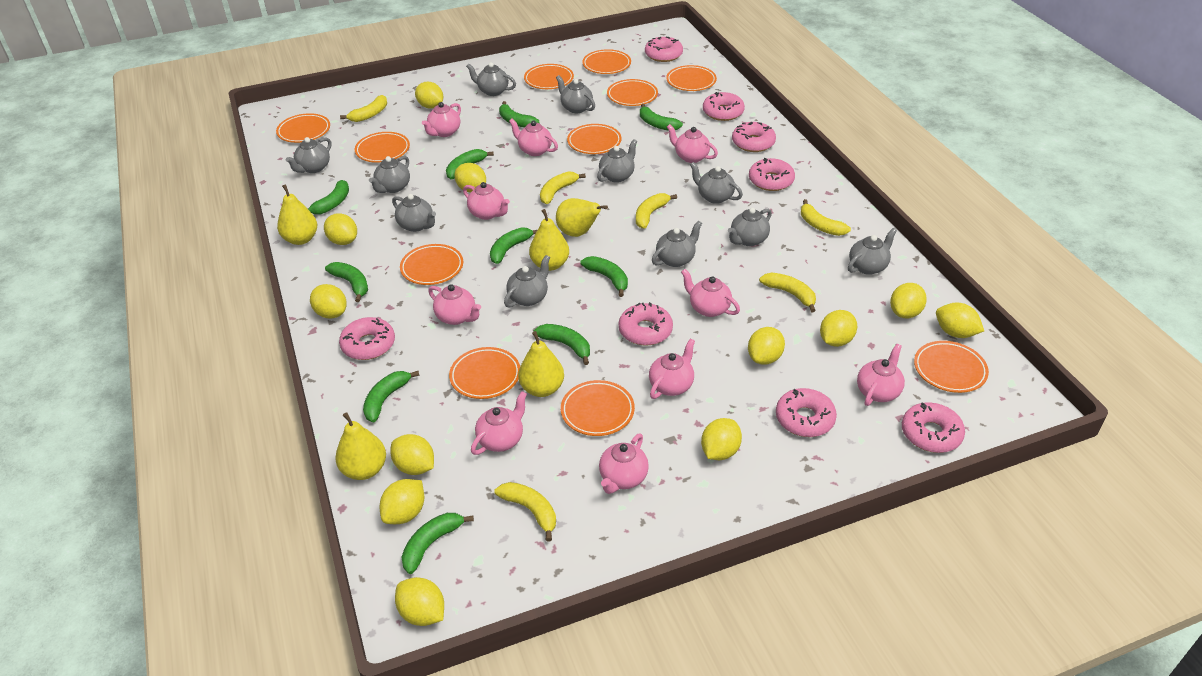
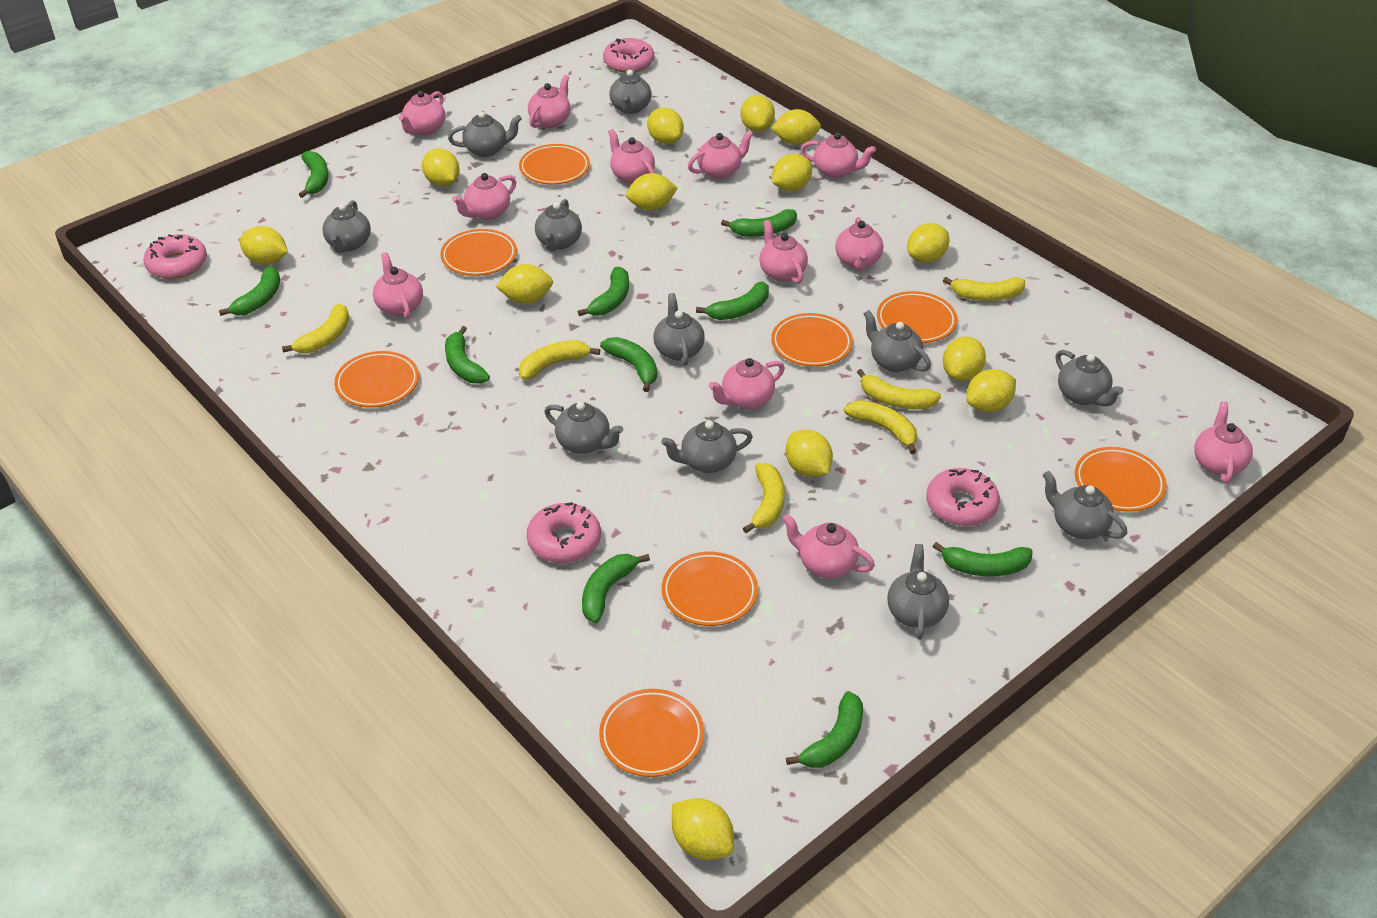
orange plate: [276,113,330,143] [355,132,410,163] [400,244,463,285] [449,347,520,399] [524,64,574,89] [561,380,635,436] [567,124,622,154] [582,49,631,74] [607,79,658,106] [666,65,717,91] [914,341,989,393] = 11 -> [334,351,419,408] [440,229,517,276] [519,144,590,185] [599,689,704,777] [662,552,758,626] [771,313,853,367] [877,291,957,343] [1075,447,1166,512] = 8
pink donut: [339,317,395,360] [619,302,673,346] [645,37,683,62] [703,92,745,121] [732,122,776,152] [749,158,795,191] [776,388,837,437] [902,402,965,453] = 8 -> [143,234,207,279] [526,502,601,563] [603,38,654,73] [926,468,1000,526] = 4
pink teapot: [422,102,461,137] [428,284,481,325] [463,182,510,220] [471,391,527,455] [509,119,558,156] [599,433,649,494] [649,338,695,399] [667,124,718,163] [681,269,740,317] [857,344,905,406] = 10 -> [373,252,423,319] [399,90,445,135] [452,173,516,220] [528,75,570,128] [608,129,655,184] [688,130,753,179] [709,358,785,409] [759,220,808,284] [782,514,875,578] [801,132,876,178] [835,217,883,271] [1194,402,1253,483] = 12
yellow lemon: [310,284,347,319] [324,213,357,245] [380,479,424,524] [390,434,434,475] [395,577,444,626] [415,82,443,108] [454,163,486,193] [701,418,742,460] [748,327,785,365] [820,310,857,347] [890,283,927,318] [936,303,984,338] = 12 -> [239,226,288,265] [422,149,460,186] [496,264,553,304] [626,173,678,211] [647,107,684,144] [672,798,734,860] [741,95,775,132] [771,109,821,145] [772,154,812,191] [785,430,833,477] [907,223,950,263] [943,337,986,381] [966,369,1016,413] = 13
yellow pear: [277,184,317,245] [335,412,386,480] [518,331,564,397] [529,209,569,271] [556,198,608,237] = 5 -> none = 0

